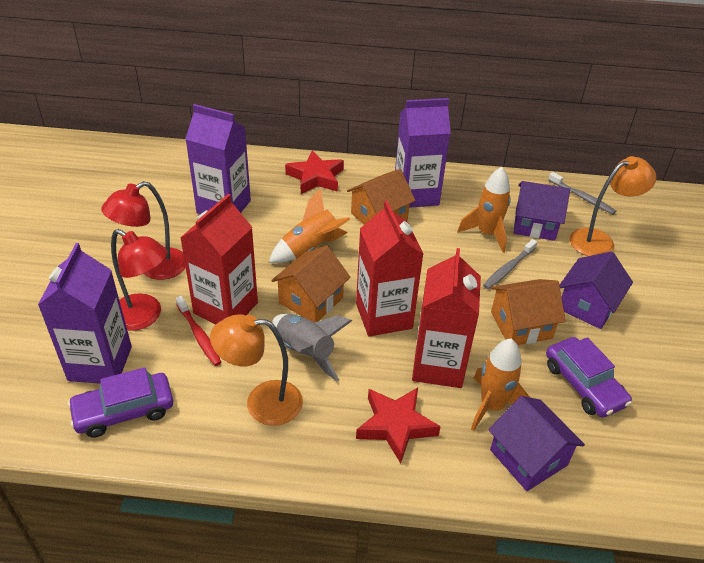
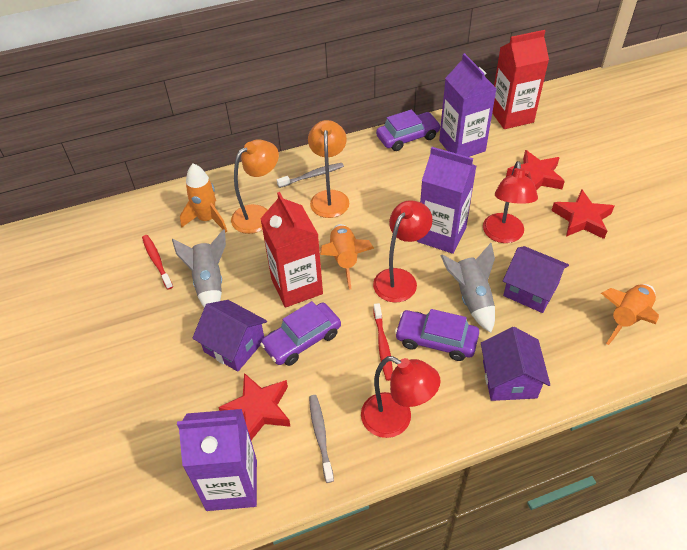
grey rocket: [272,314,352,381] = 1 -> [172,229,226,307] [440,243,495,333] = 2
orange house: [271,245,350,322] [347,169,416,225] [491,279,566,345] = 3 -> none = 0
purple car: [68,367,173,438] [546,337,632,418] = 2 -> [260,301,341,366] [376,109,441,151] [395,309,479,361] = 3
red carton: [180,194,258,324] [356,201,423,337] [412,248,481,388] = 3 -> [260,192,323,308] [492,30,549,129] = 2
red lamp: [101,181,186,280] [111,229,168,331] = 2 -> [361,356,441,438] [373,200,433,303] [483,161,538,243] = 3
red star: [285,150,344,194] [356,388,441,464] = 2 -> [218,373,291,440] [506,150,565,190] [551,190,614,239] = 3
red toothbrush: [176,296,222,366] = 1 -> [142,235,173,290] [373,303,393,381] = 2

